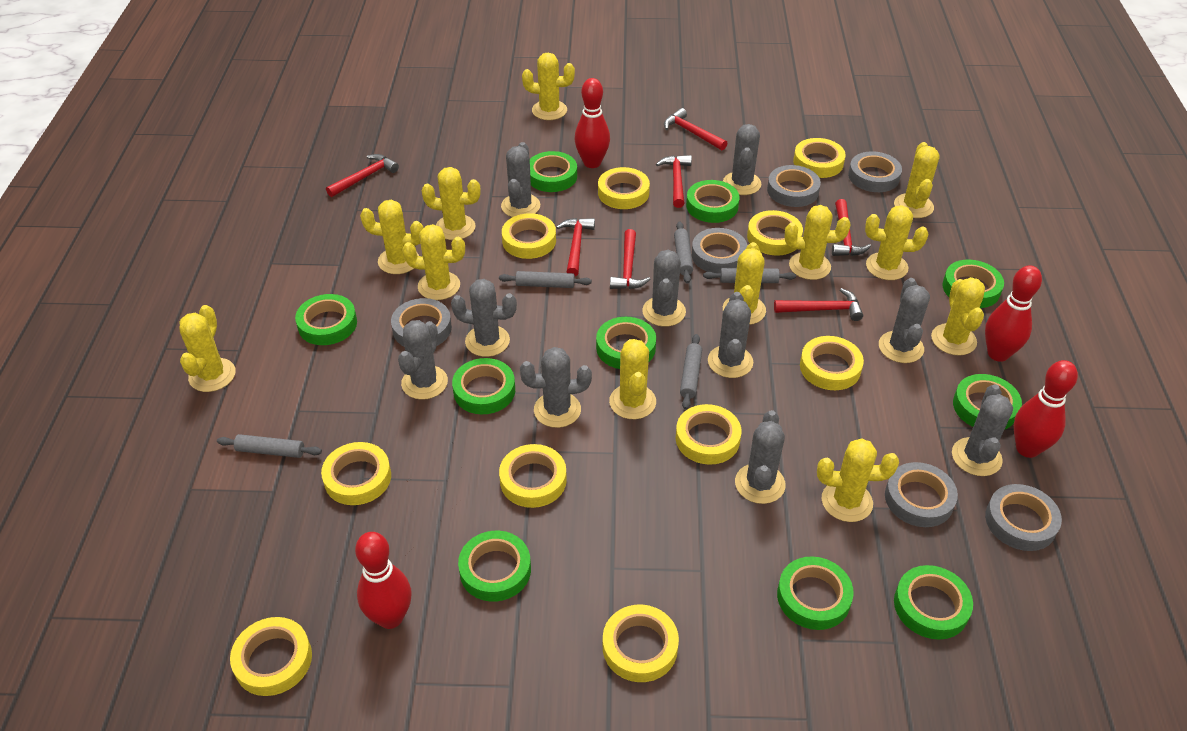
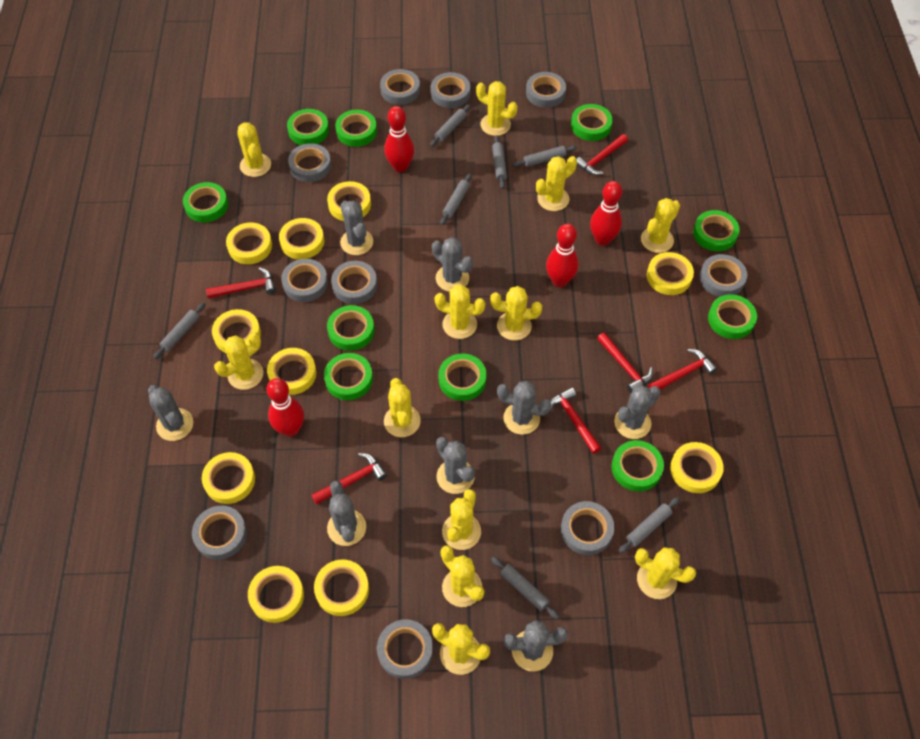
grey cactus: [398,320,448,400] [451,279,517,357] [501,142,540,217] [520,347,592,428] [642,250,686,327] [708,292,753,378] [723,124,761,195] [735,410,786,504] [879,278,930,363] [952,384,1013,476] = 10 -> [148,385,193,441] [327,481,366,546] [340,201,373,255] [432,237,473,292] [436,437,475,494] [497,381,551,435] [504,620,568,671] [614,385,660,439] = 8
grey rolling pin: [217,434,322,458] [499,271,592,288] [674,221,693,284] [680,334,702,410] [703,268,796,283] = 5 -> [153,303,205,359] [430,104,471,147] [440,174,472,225] [491,557,559,619] [492,135,507,189] [513,146,577,167] [619,497,680,553] = 7
grey tape: [391,298,452,346] [692,228,748,273] [767,165,821,207] [848,151,902,192] [885,462,958,527] [985,484,1062,551] = 6 -> [192,506,247,560] [281,259,328,302] [288,143,331,182] [331,261,377,304] [377,619,433,679] [380,69,420,105] [431,72,470,108] [526,72,566,108] [561,501,614,555] [700,254,747,297] = 10
red hammer: [326,154,399,197] [556,218,595,276] [610,229,650,289] [656,155,692,208] [664,108,727,151] [774,288,863,321] [832,199,871,256] = 7 -> [206,267,276,299] [311,453,387,505] [549,387,601,454] [577,134,628,175] [597,332,653,393] [648,349,717,389] = 6

